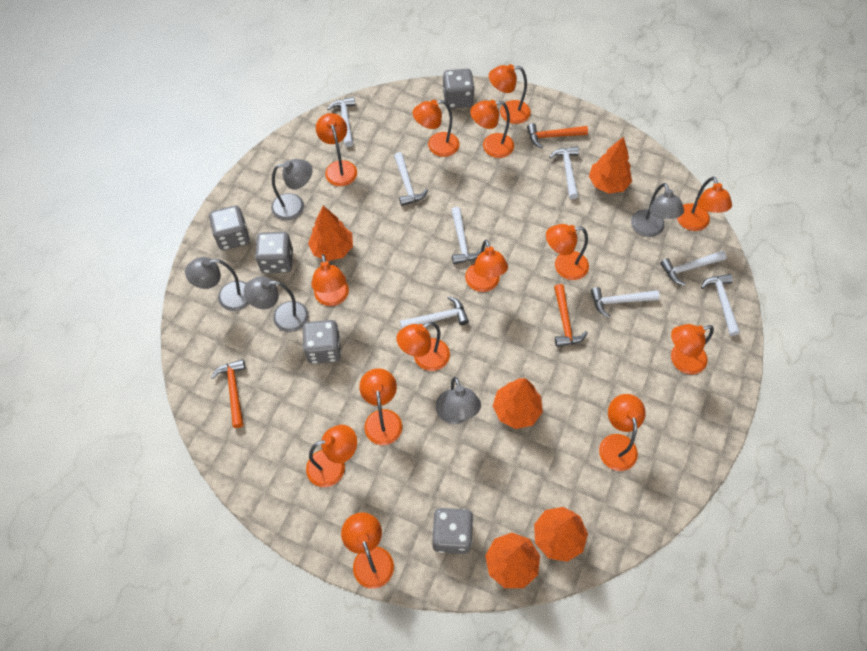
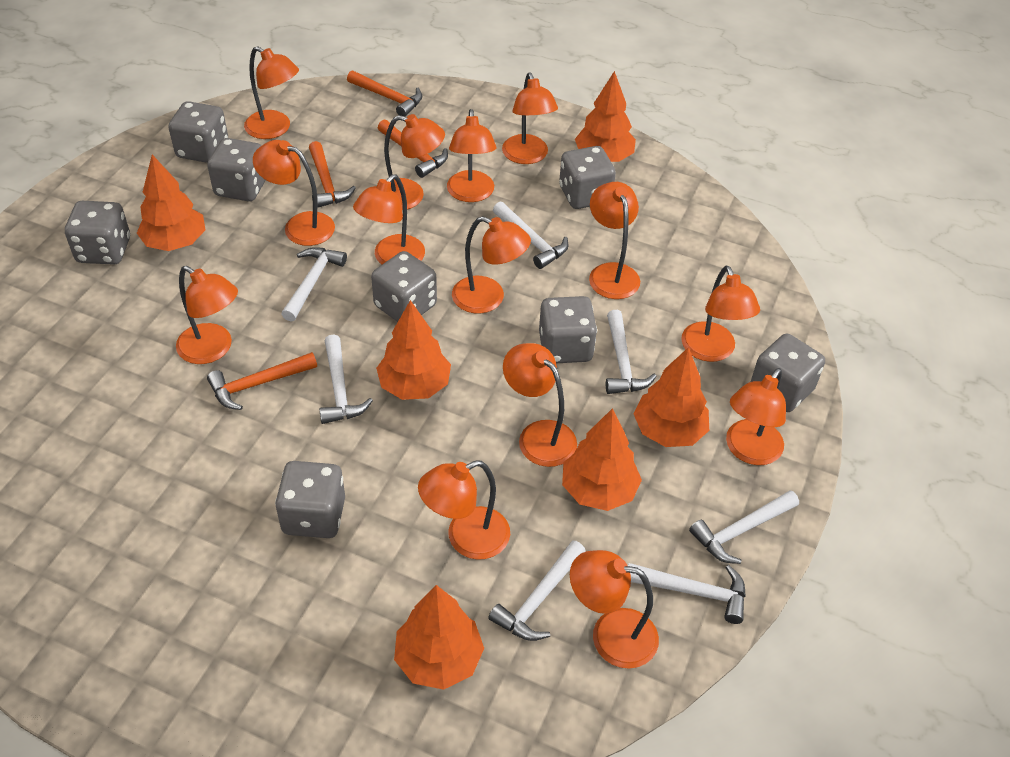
grey dice: [209,205,250,250] [255,232,293,273] [303,320,341,364] [432,508,473,554] [443,69,475,109] = 5 -> [65,201,130,265] [168,101,228,163] [207,138,266,201] [275,461,345,538] [371,251,437,322] [539,296,597,363] [559,146,616,209] [751,334,825,412] = 8
grey lamp: [185,257,249,311] [243,277,309,332] [271,159,312,220] [436,377,481,424] [631,183,684,237] = 5 -> none = 0
orange hammer: [211,359,245,428] [527,123,588,148] [554,284,588,347] = 3 -> [207,352,317,410] [309,141,356,208] [347,70,422,117] [378,120,448,178] = 4
orange tree: [308,206,353,261] [485,533,540,588] [493,378,543,429] [534,507,588,562] [589,137,632,194] = 5 -> [137,155,206,251] [376,300,451,400] [394,585,484,690] [562,408,642,511] [575,71,636,162] [633,347,709,447] = 6
white hammer: [327,97,355,147] [394,152,428,206] [400,296,469,329] [451,207,481,264] [549,147,579,199] [591,287,660,318] [660,251,726,286] [701,274,740,336] = 8 -> [282,247,347,322] [319,335,373,424] [488,540,586,641] [493,202,568,269] [606,310,657,394] [628,563,746,624] [689,490,799,564] = 7

